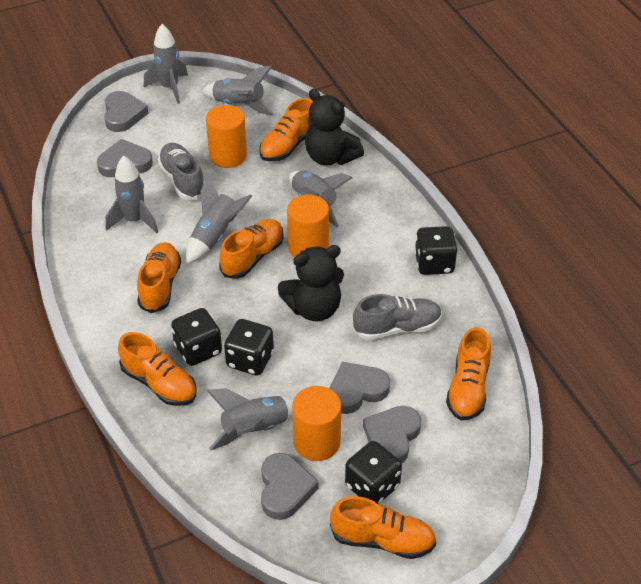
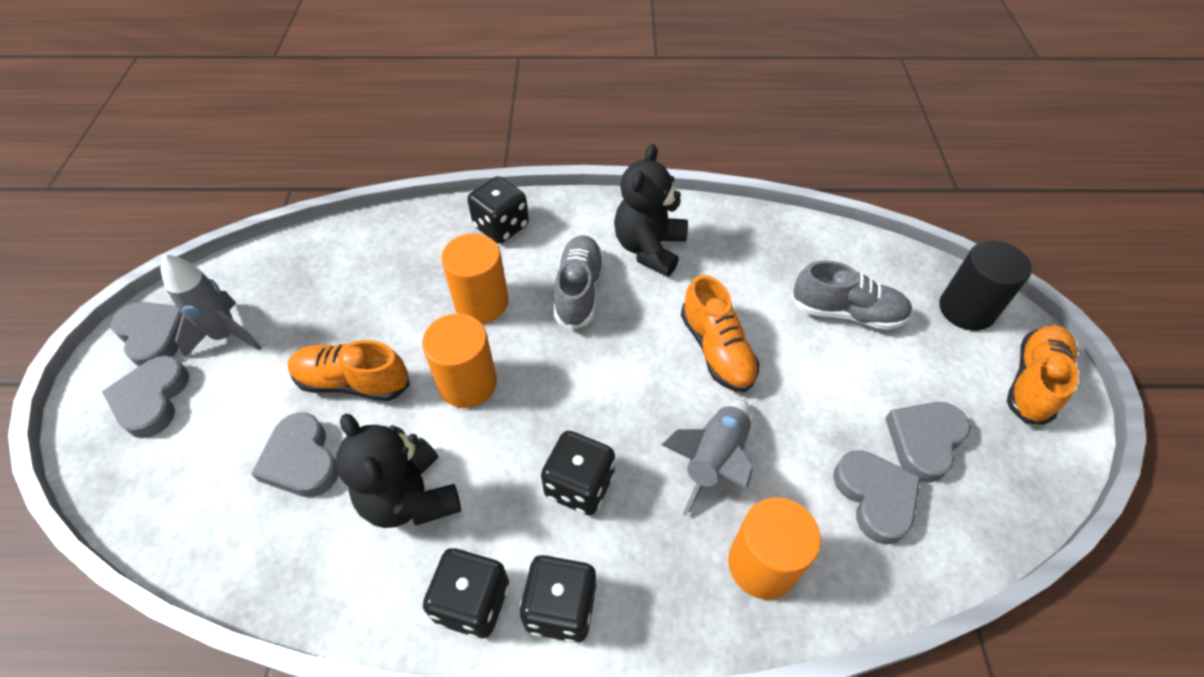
black cylinder: none = 0 -> [939,240,1032,331] = 1
grey rocket: [105,156,158,234] [144,24,188,104] [186,176,252,264] [202,66,274,115] [207,388,294,450] [289,171,353,227] = 6 -> [161,254,262,358] [661,400,753,516] = 2
orange shoe: [118,332,197,406] [137,242,181,313] [219,219,284,279] [259,98,313,161] [330,496,436,559] [446,327,491,420] = 6 -> [288,340,410,401] [681,275,759,392] [1007,325,1079,425] = 3

